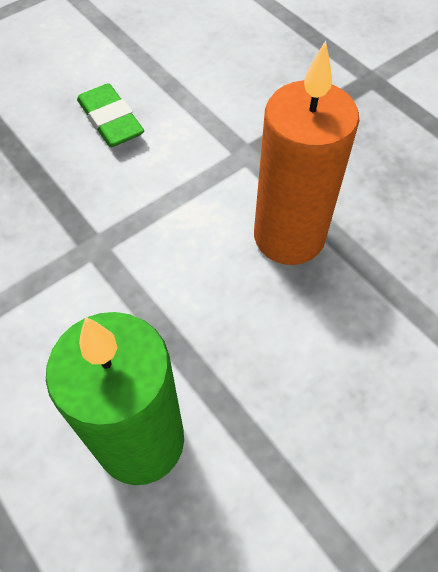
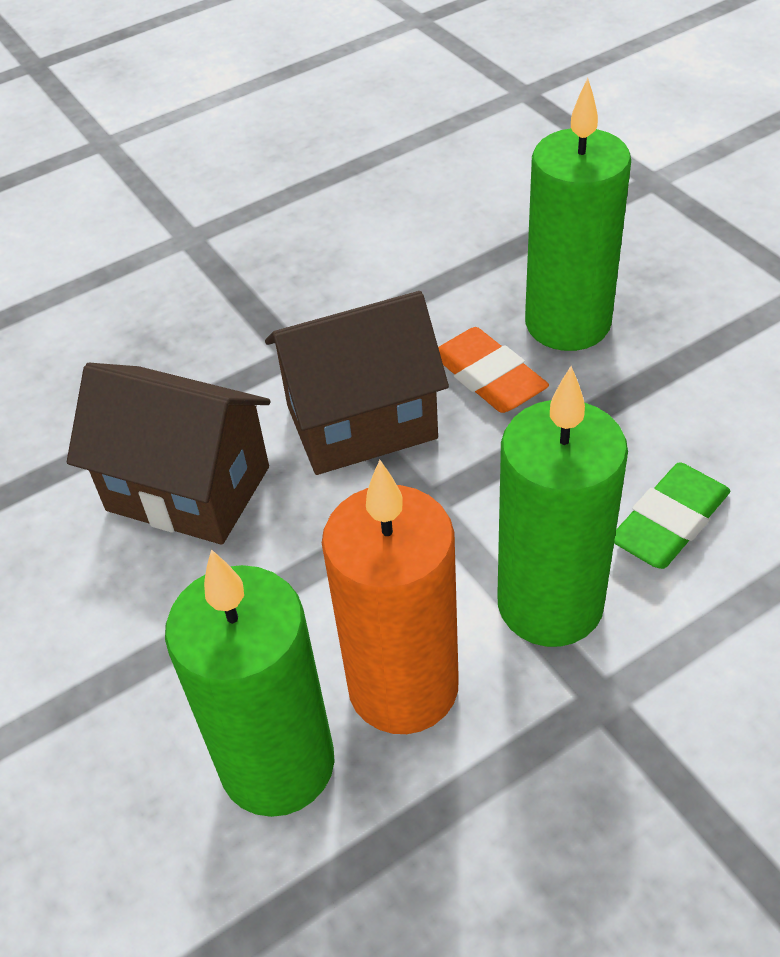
brown house: none = 0 -> [67,363,270,545] [265,291,449,475] = 2
green candle: [46,312,184,485] = 1 -> [165,549,335,817] [497,366,628,647] [525,78,631,351] = 3
orange eraser: none = 0 -> [438,327,549,413] = 1

